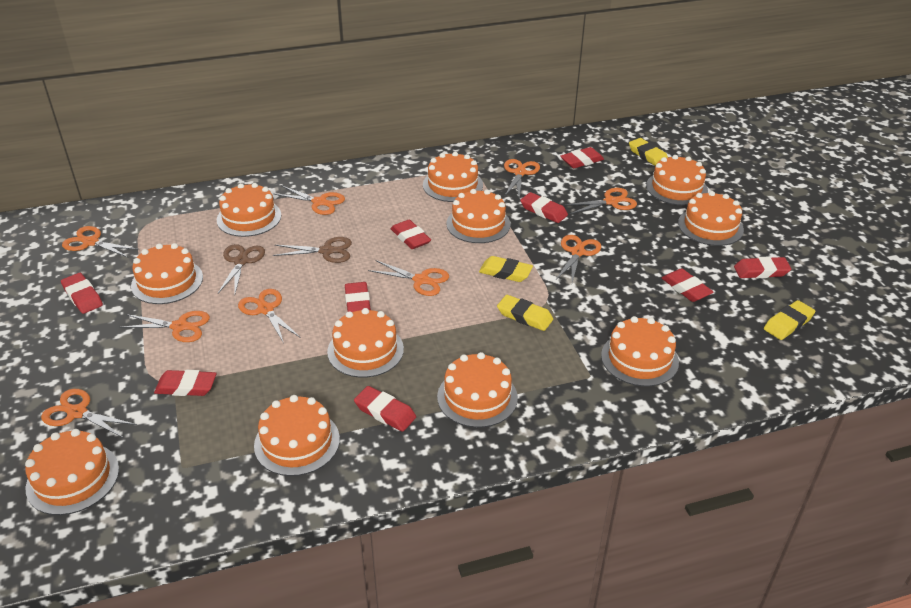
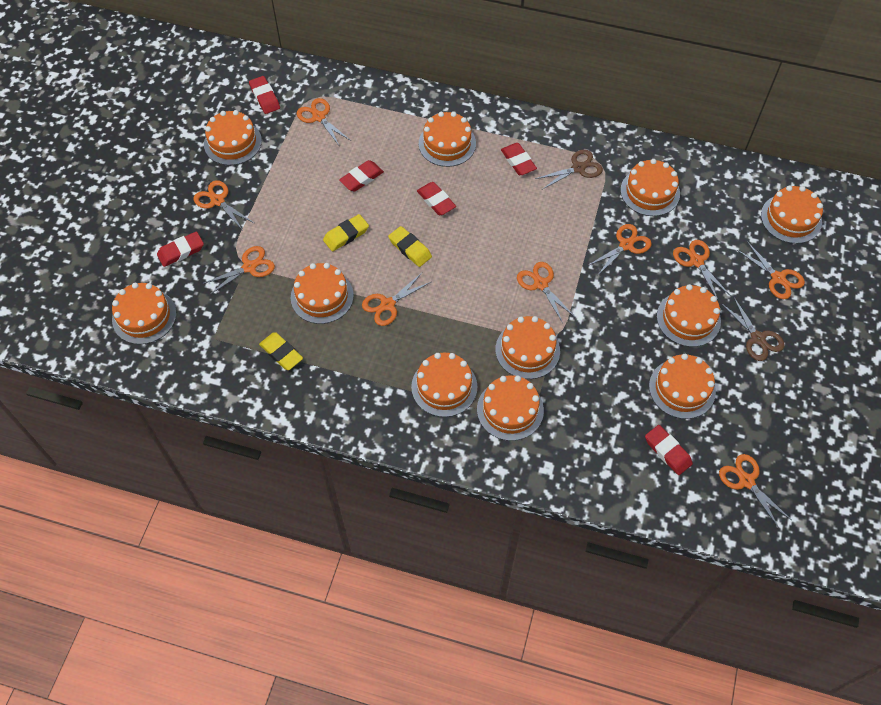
red eraser: [61,273,103,314] [154,370,217,396] [345,282,371,312] [354,386,416,432] [391,220,431,249] [520,192,568,223] [560,147,604,168] [662,268,713,302] [734,256,791,279] = 9 -> [157,231,204,267] [249,76,280,114] [339,160,384,192] [417,182,456,215] [501,143,537,175] [645,425,693,475] = 6
yellow eraser: [479,256,533,282] [497,295,553,331] [629,138,668,166] [764,300,815,340] = 4 -> [259,332,303,370] [323,214,369,251] [388,226,432,267] = 3

